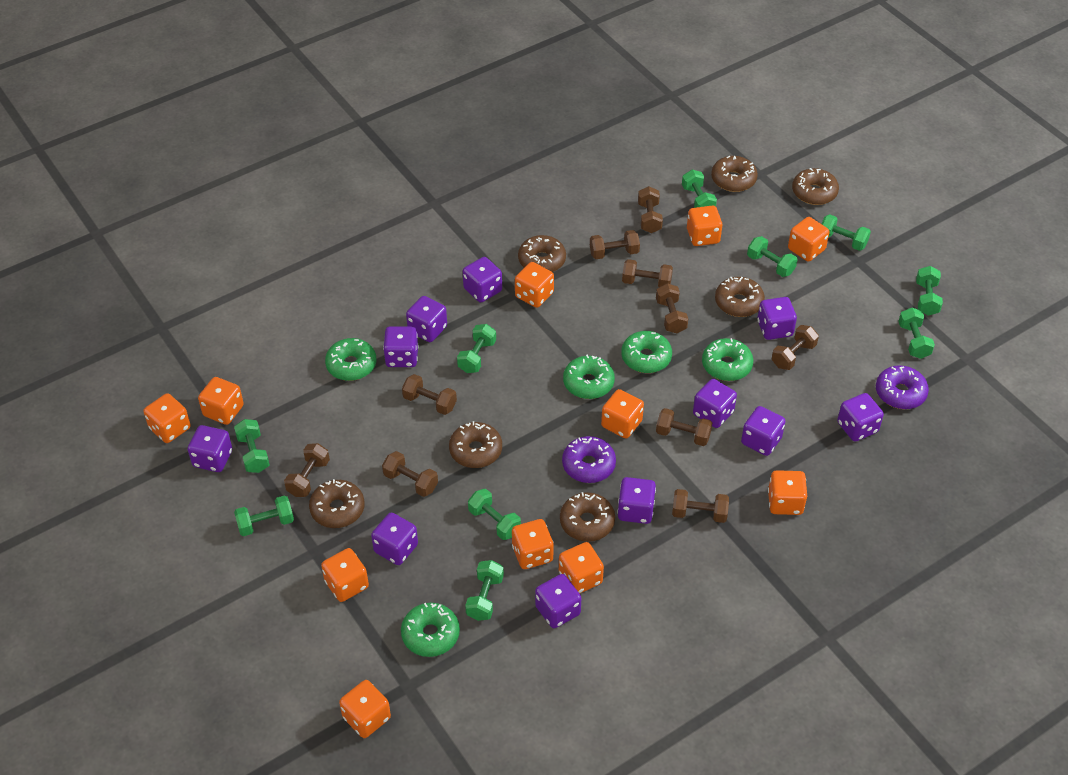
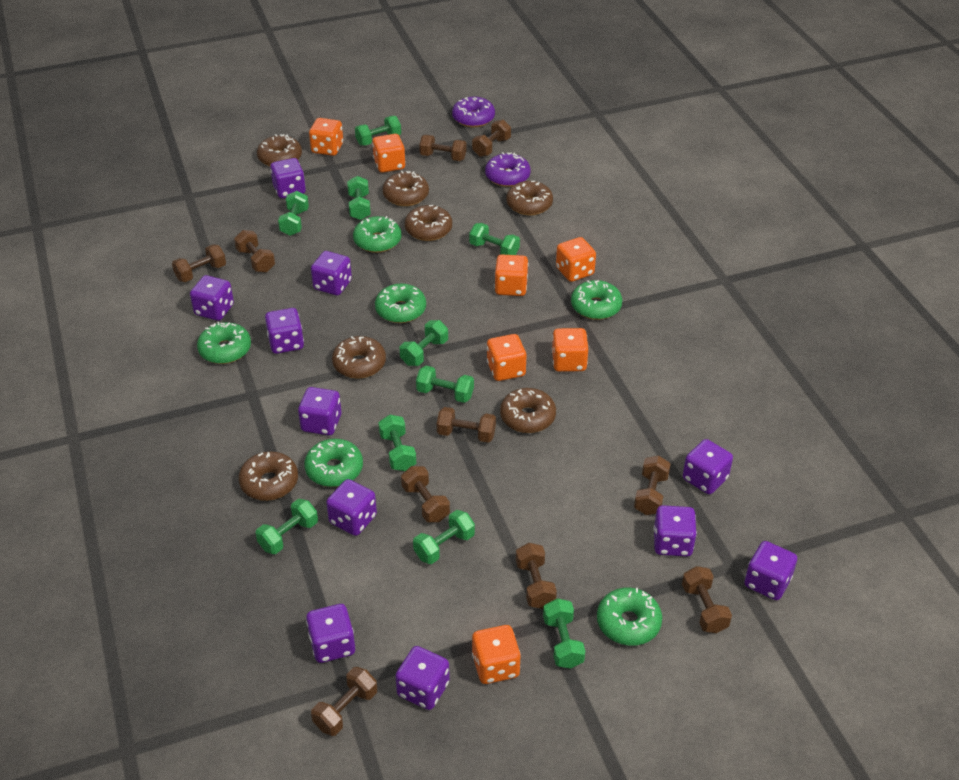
green donut: [325,338,376,381] [401,603,460,657] [563,354,615,399] [621,331,672,373] [702,338,753,381] = 5 -> [197,322,251,364] [304,439,363,487] [353,216,401,253] [375,284,426,323] [571,280,622,320] [597,588,662,646] = 6
orange dice: [143,393,191,443] [198,377,244,425] [321,548,369,602] [339,680,391,738] [512,519,554,569] [515,262,554,308] [559,542,604,593] [601,389,644,438] [687,205,722,246] [768,470,807,515] [788,217,829,262] = 11 -> [309,118,343,156] [372,134,405,173] [472,625,521,684] [487,334,526,381] [494,254,528,296] [552,328,588,372] [556,237,596,282] = 7

